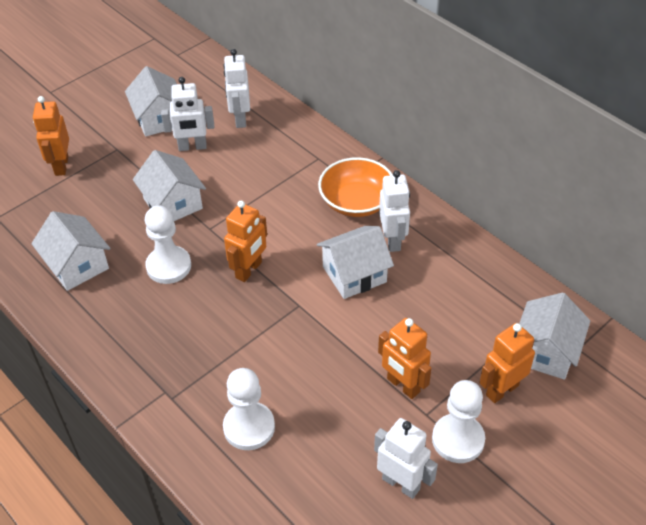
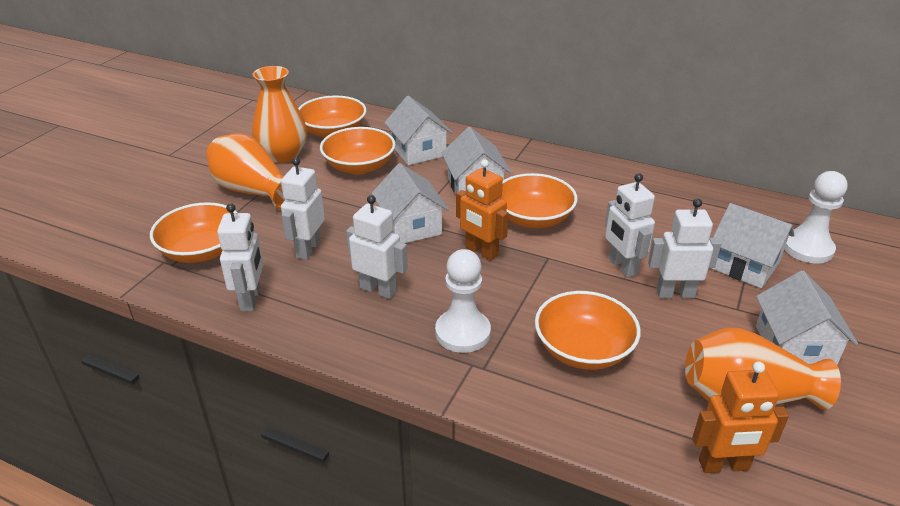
orange bowl: [318,157,393,217] = 1 -> [150,202,238,263] [298,95,367,138] [320,127,396,174] [500,173,577,228] [535,291,641,370] = 5
orange robot: [33,96,69,176] [224,201,267,282] [378,318,432,399] [479,323,535,403] = 4 -> [456,159,509,261] [692,362,789,473] = 2
orange vase: none = 0 -> [206,133,286,209] [252,66,307,163] [685,328,841,410] = 3
white pawn: [145,205,191,284] [223,368,275,450] [432,380,485,463] = 3 -> [435,249,491,353] [784,171,848,264] = 2
white robot: [161,77,214,151] [223,49,250,128] [374,418,438,499] [379,170,410,252] = 4 -> [217,203,263,311] [281,157,325,260] [346,195,408,299] [605,173,655,278] [648,198,721,298] = 5

